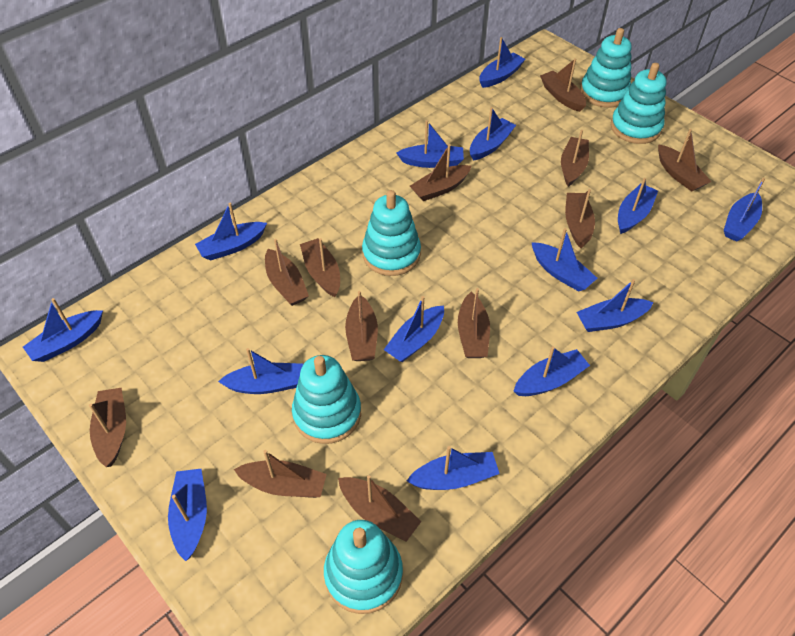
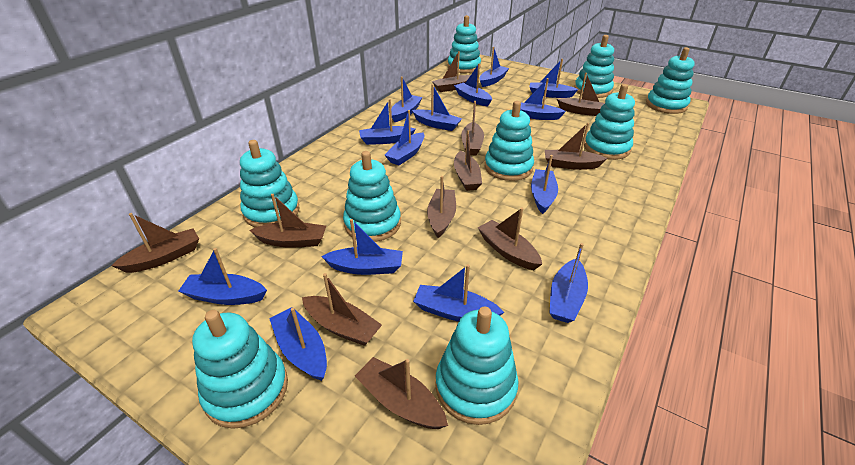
brown boat: [89,388,126,467] [234,450,327,498] [265,239,309,306] [300,238,340,297] [338,475,421,542] [345,291,378,361] [410,144,471,201] [458,288,490,358] [540,58,586,112] [561,130,589,187] [565,189,595,249] [658,129,712,192] = 12 -> [111,213,199,273] [249,194,326,247] [302,273,382,346] [355,357,448,429] [427,176,456,238] [432,51,471,92] [454,130,482,191] [461,101,484,155] [478,207,542,270] [545,123,608,170] [557,73,605,116] = 11
turquoise stacking toy: [292,355,361,444] [324,520,403,614] [362,190,421,276] [580,28,632,108] [611,63,666,144] = 5 -> [192,310,288,429] [240,140,299,227] [343,151,401,242] [435,306,518,425] [448,15,481,73] [485,101,534,181] [574,35,614,98] [584,84,635,160] [646,47,695,114] = 9

